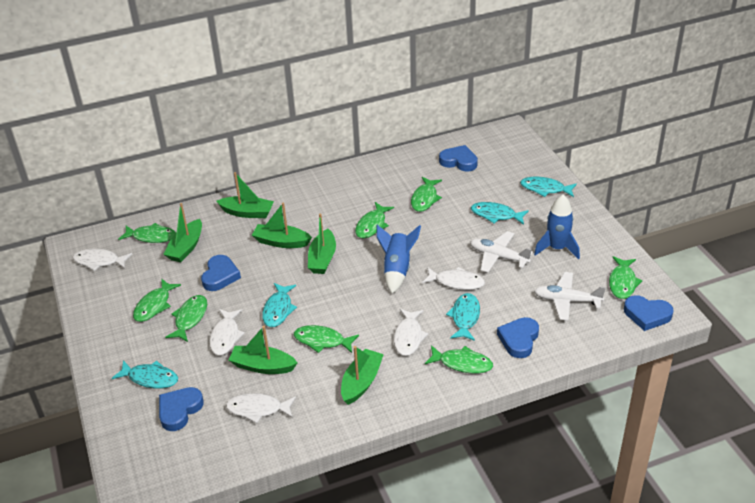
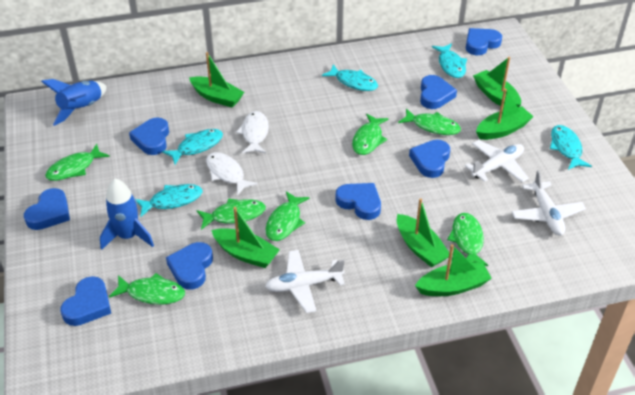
blue heart: [159,387,204,431] [201,255,241,291] [439,145,478,172] [497,317,539,358] [624,295,673,331] = 5 -> [24,188,70,230] [60,276,111,326] [129,118,169,155] [166,242,213,290] [335,183,381,220] [409,140,450,178] [420,75,457,109] [466,28,502,55] = 8
green fish: [118,223,176,243] [133,279,181,322] [165,295,207,342] [294,325,359,353] [355,202,394,239] [411,177,442,212] [425,345,493,374] [609,256,643,299] = 8 -> [45,144,110,181] [109,273,185,305] [196,198,266,230] [265,191,310,241] [352,114,389,155] [398,108,461,135] [447,213,488,266] = 7
white fish: [73,248,132,271] [209,309,245,356] [226,393,296,424] [394,309,428,356] [422,267,485,290] = 5 -> [206,152,258,195] [236,111,269,154] = 2
white plane: [470,231,533,273] [534,272,606,321] = 2 -> [265,250,345,313] [465,140,529,182] [511,170,586,235] = 3

